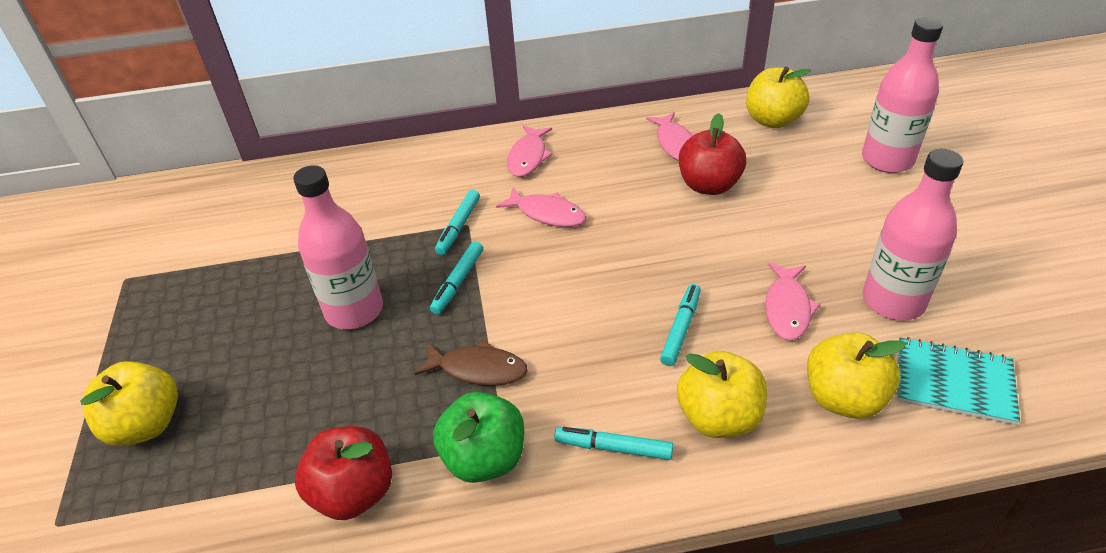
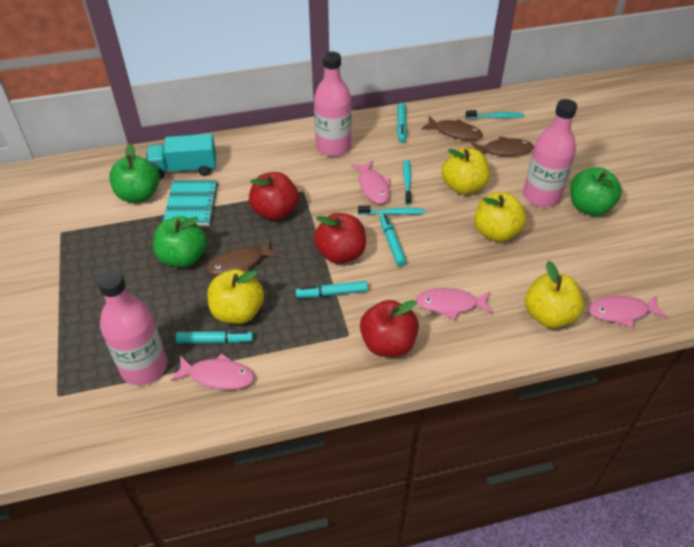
brown fish: [415,340,528,386] = 1 -> [206,240,279,275] [422,116,483,140] [471,136,534,156] = 3
green apple: [433,392,524,483] = 1 -> [109,144,160,203] [153,216,207,267] [570,168,622,216] = 3
red apple: [295,426,392,520] [679,113,746,195] = 2 -> [249,172,299,220] [314,213,366,264] [360,300,419,357] = 3
turquoise toothbrush: none = 0 -> [358,206,425,215] [403,159,412,205] [466,110,524,119] = 3
turquoise truck: none = 0 -> [146,134,216,179] = 1

